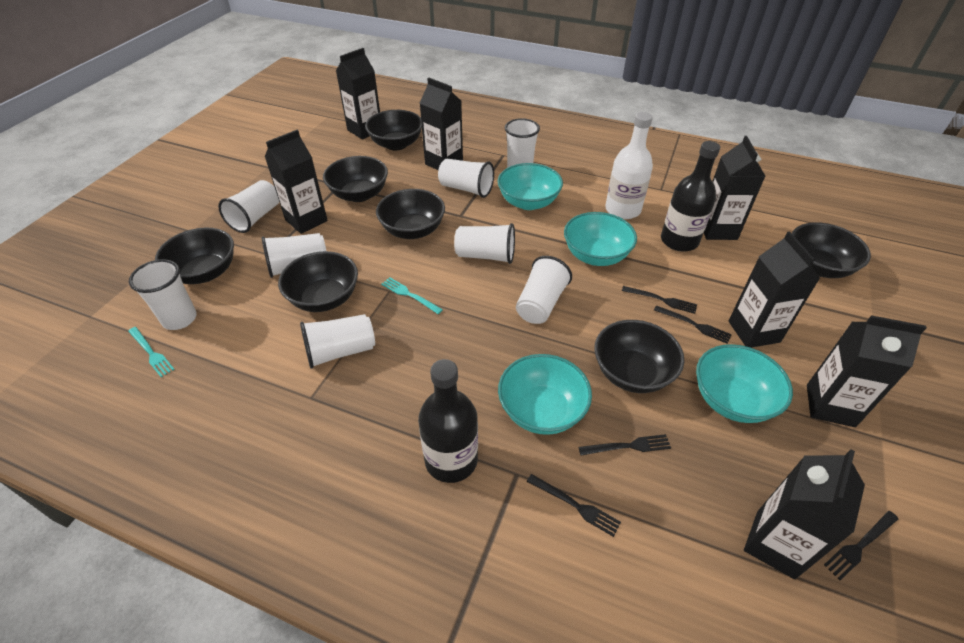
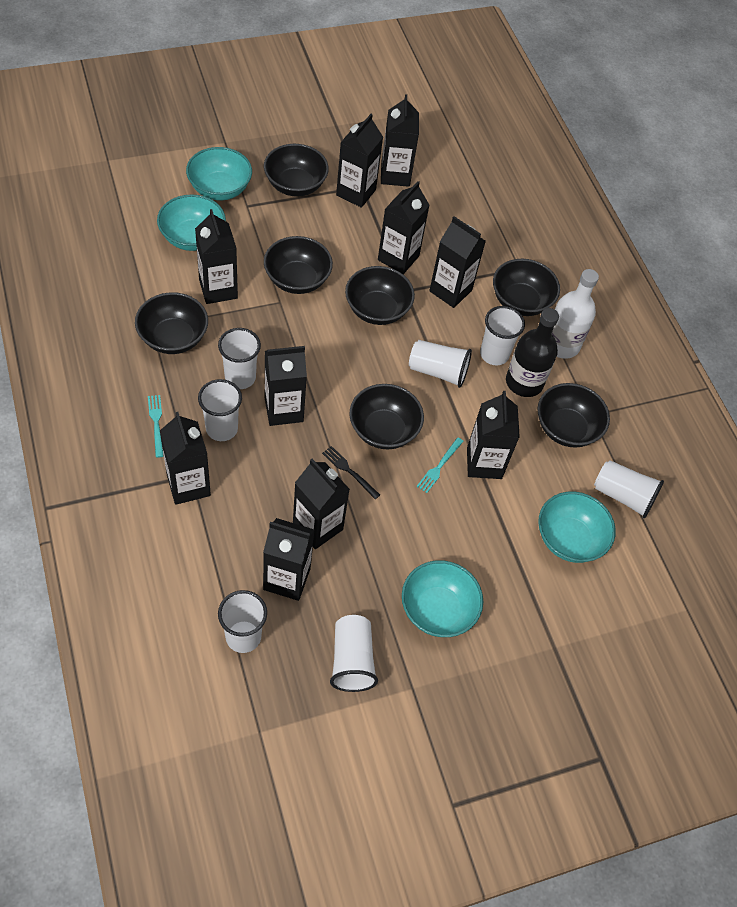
black bottle: [418,359,478,483] [661,141,720,252] = 2 -> [506,308,559,397] = 1
black carton: [265,130,328,234] [336,48,380,139] [420,78,463,170] [704,136,765,240] [729,231,820,348] [744,450,865,579] [807,315,927,427] = 7 -> [160,412,211,505] [195,209,238,304] [263,518,314,601] [265,346,307,426] [293,459,350,549] [336,114,383,208] [378,181,430,274] [381,94,419,187] [429,216,486,308] [467,391,520,479] = 10
black fork: [527,474,621,537] [579,434,671,455] [622,286,697,314] [654,305,732,344] [824,511,898,580] = 5 -> [322,446,380,499] = 1
white cup: [129,259,197,330] [218,180,279,233] [262,233,326,278] [300,314,375,369] [438,159,494,198] [454,223,515,264] [505,118,540,168] [516,256,572,324] = 8 -> [198,379,242,441] [218,328,261,389] [218,590,267,653] [330,615,378,692] [409,340,472,388] [480,306,525,366] [594,460,664,518] = 7

